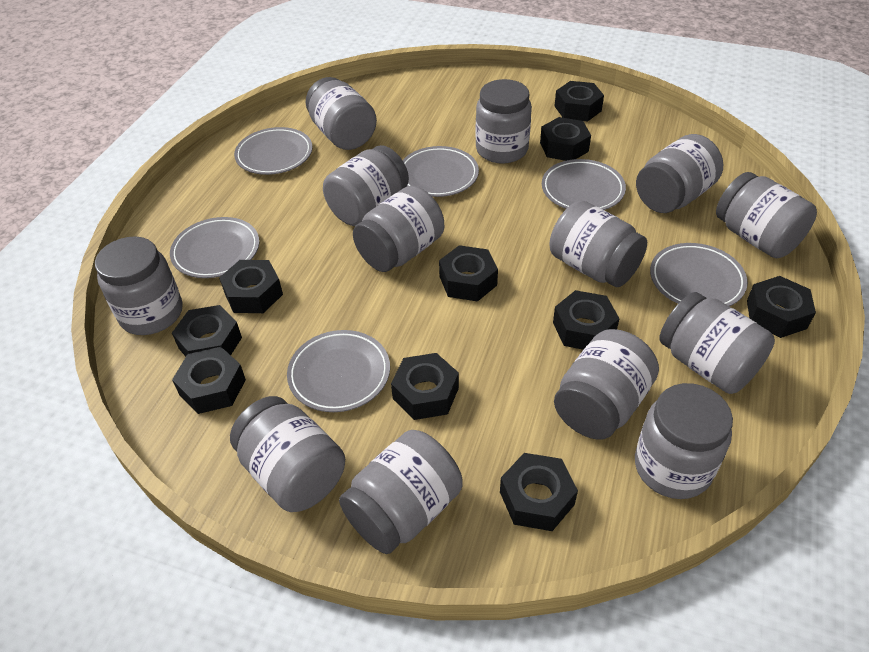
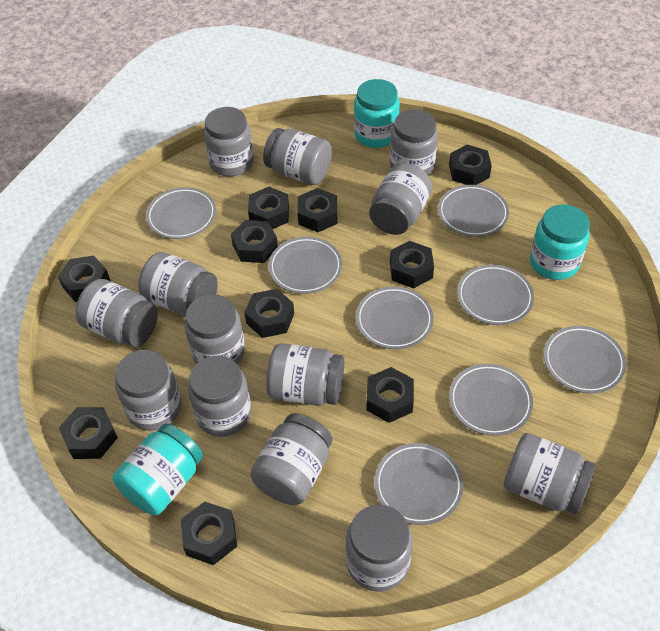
grey plate: [170,217,260,278] [234,127,313,175] [287,330,390,412] [403,146,479,197] [542,159,626,210] [650,243,748,306] = 6 -> [146,187,216,239] [268,237,342,294] [356,286,433,349] [374,443,463,525] [438,185,509,237] [449,364,533,436] [457,264,534,325] [544,326,626,394] = 8
turquoise jar: none = 0 -> [113,424,203,515] [354,79,400,148] [530,204,590,280] = 3

